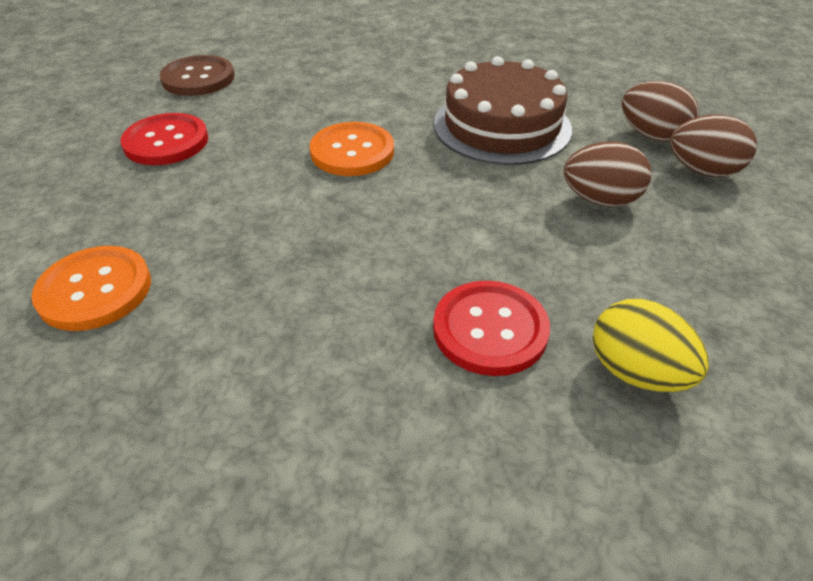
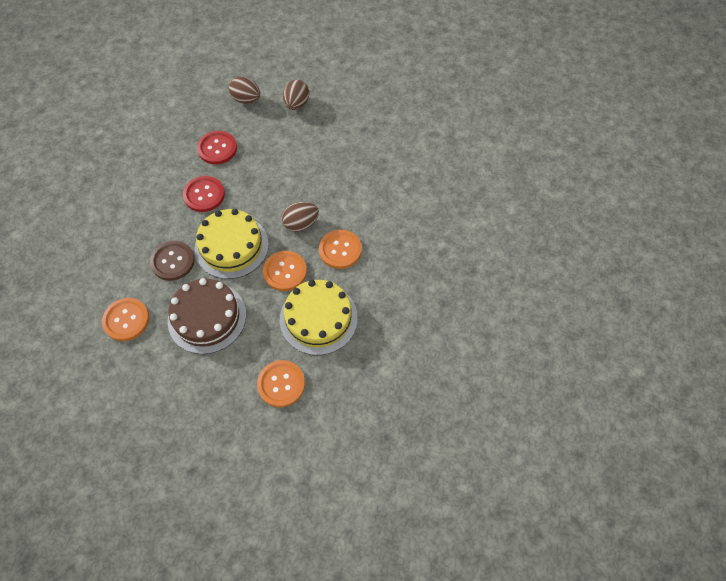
orange button: [31,246,151,331] [309,122,394,176] = 2 -> [102,298,149,341] [257,360,305,407] [263,251,307,291] [319,230,362,269] = 4
yellow cake: none = 0 -> [194,209,269,279] [280,280,358,355] = 2
yellow egg: [593,299,709,392] = 1 -> none = 0

